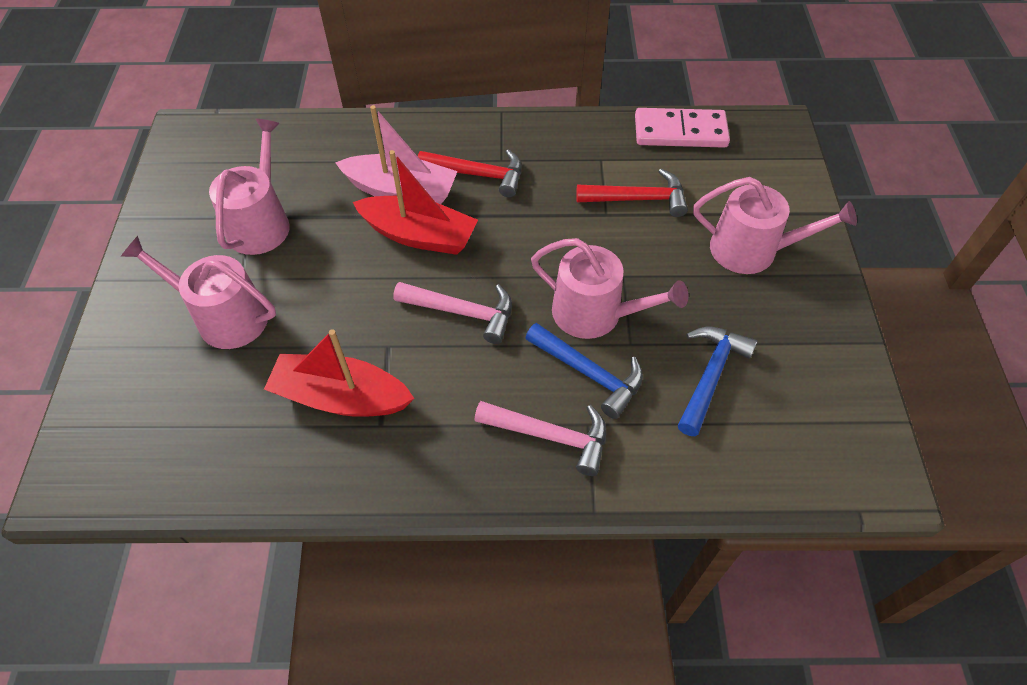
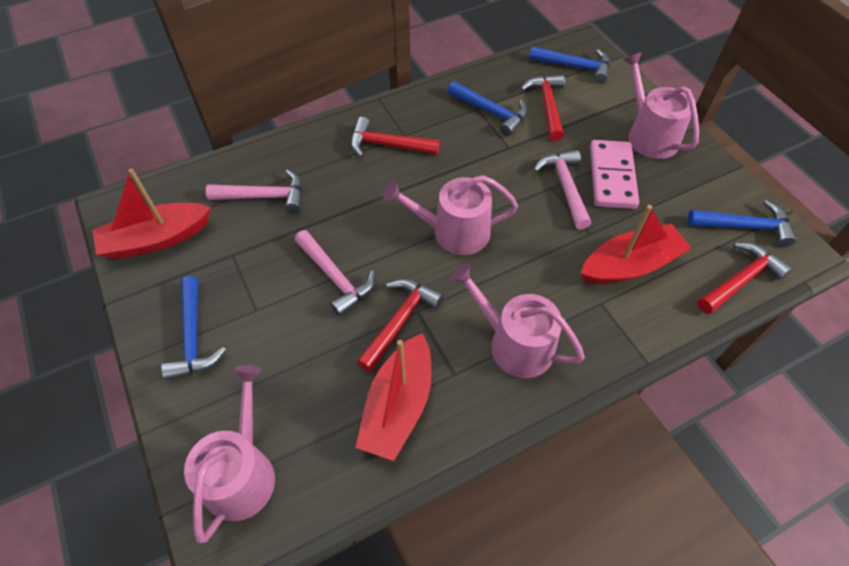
blue hammer: [525,323,643,419] [678,327,757,436] = 2 -> [161,276,226,381] [447,81,528,136] [529,46,610,84] [687,200,796,247] = 4
pink boat: [335,105,458,204] = 1 -> none = 0
pink hammer: [394,282,512,344] [474,401,606,476] = 2 -> [206,170,303,213] [294,230,375,317] [533,150,591,230] = 3
red boat: [264,329,414,417] [352,150,478,255] = 2 -> [92,168,211,259] [355,333,432,461] [580,205,692,284] = 3
red hammer: [418,149,522,197] [576,169,688,217] = 2 -> [351,117,440,157] [357,279,444,372] [520,74,565,141] [697,242,792,314] = 4

